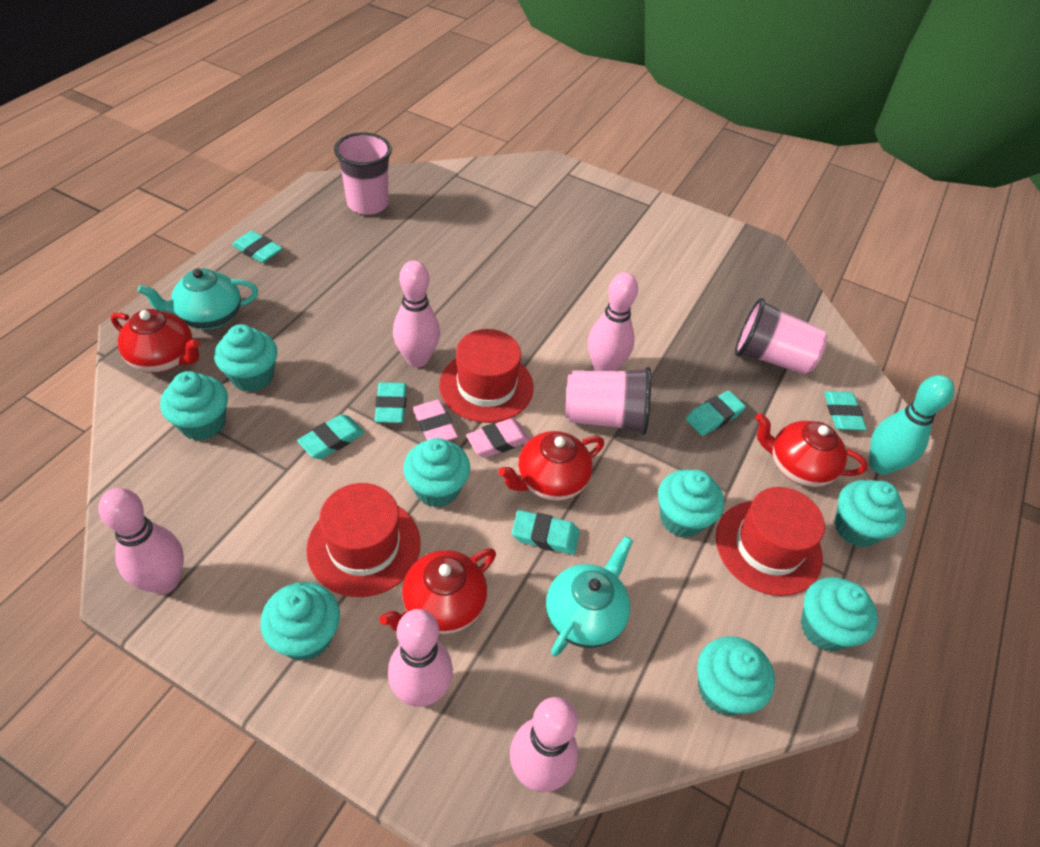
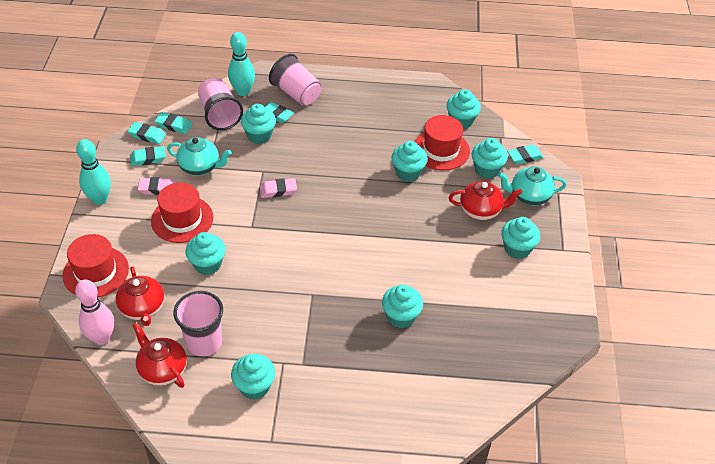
pink bowling pin: [98,488,184,594] [388,609,453,707] [393,260,440,367] [510,697,578,792] [588,273,638,371] = 5 -> [75,280,114,345] = 1
red teapot: [111,309,201,373] [380,548,496,634] [498,431,604,501] [755,413,868,487] = 4 -> [116,266,164,326] [132,322,187,388] [449,181,522,220] = 3
turquoise bowling pin: [869,375,954,475] = 1 -> [76,139,111,205] [228,32,255,96] = 2
turquoise eraser: [232,231,282,263] [297,414,365,459] [375,382,407,423] [512,510,580,555] [686,391,746,436] [824,391,867,430] = 6 -> [128,122,166,144] [130,146,166,166] [155,112,192,134] [265,102,294,123] [507,145,544,164] = 5

